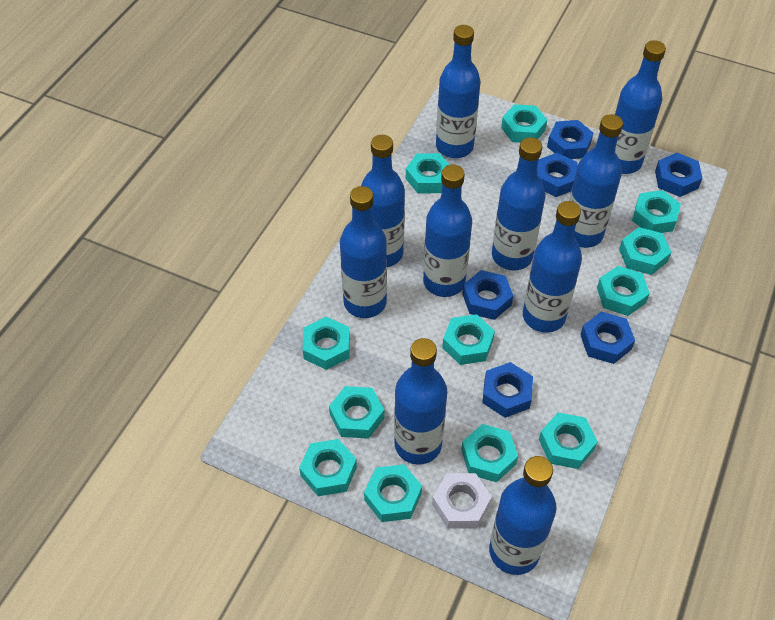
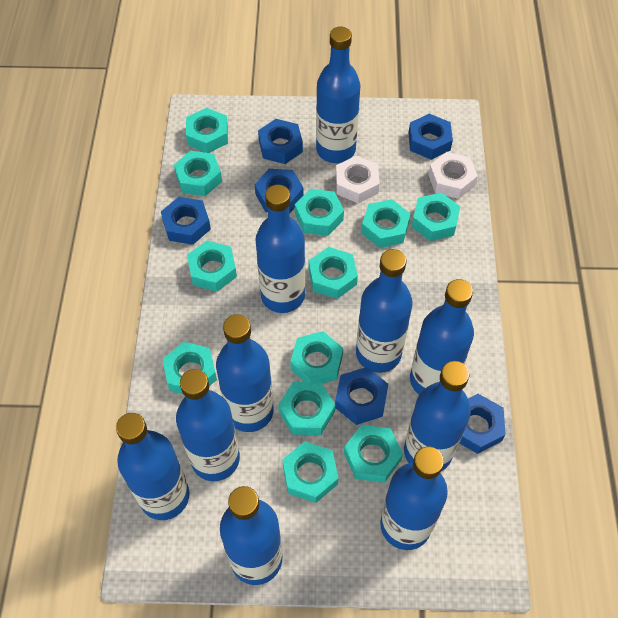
white nut: [432,473,492,529] = 1 -> [336,155,380,204] [428,152,478,199] = 2

